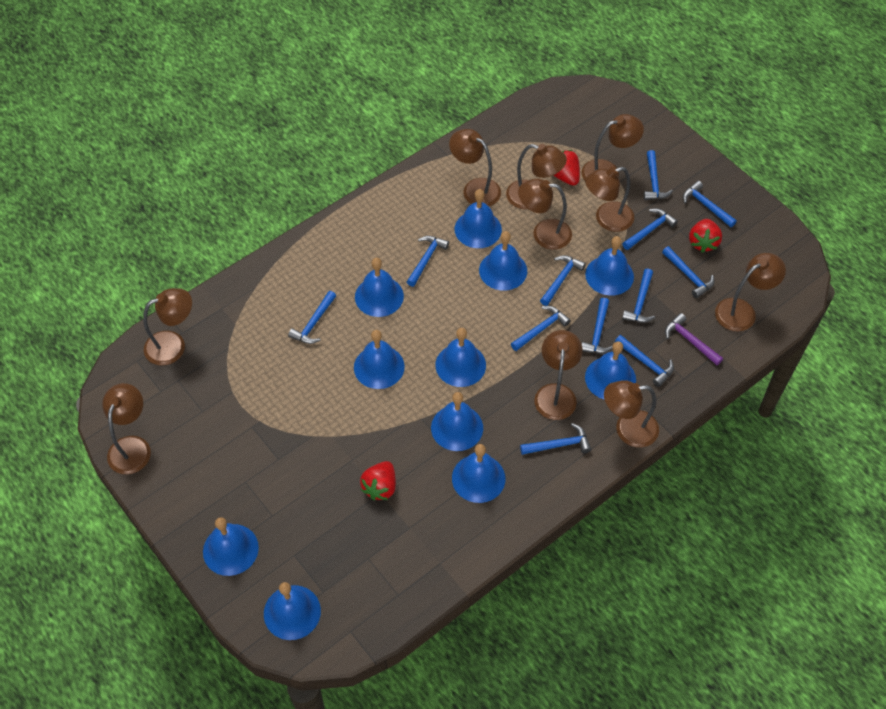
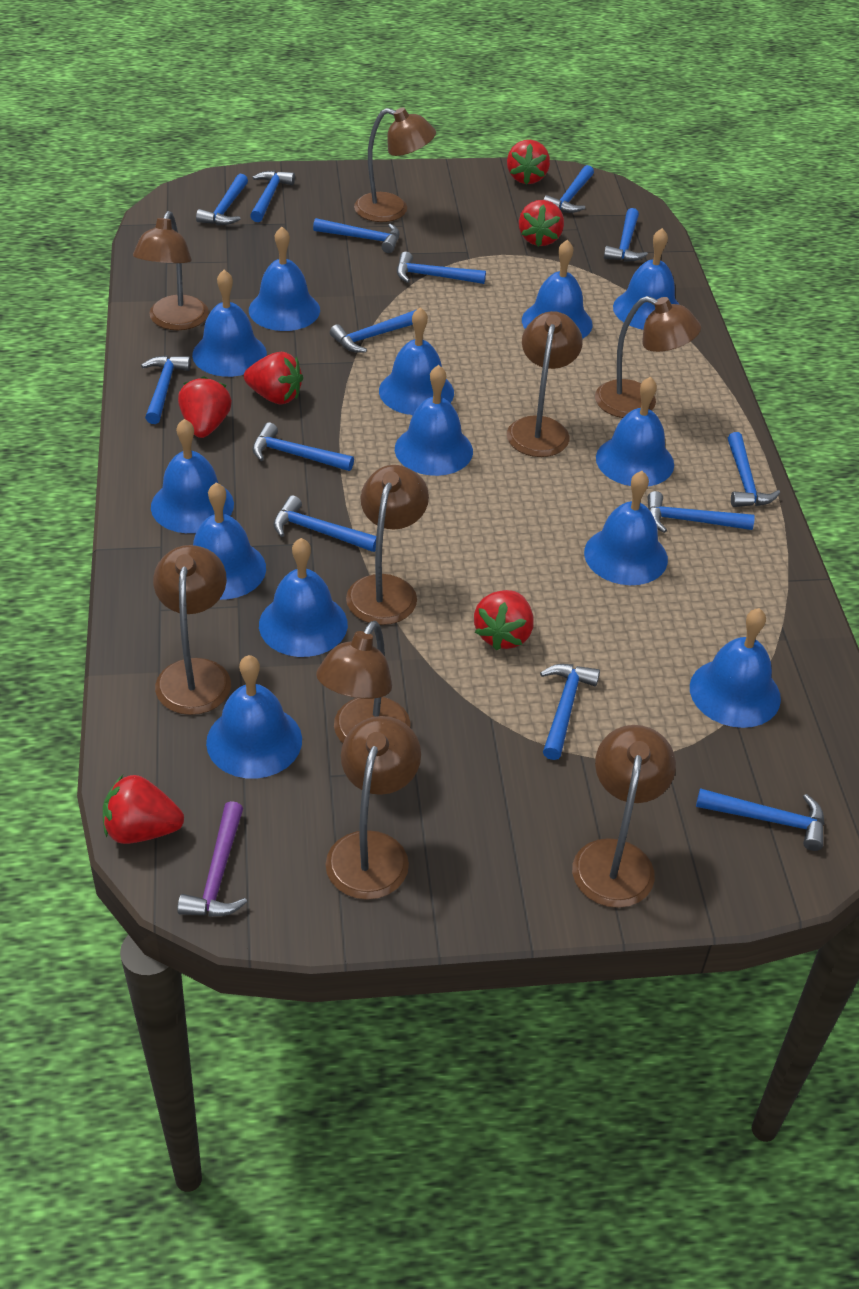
blue bell: [203,517,259,576] [264,582,321,640] [354,330,405,389] [355,258,404,317] [431,392,483,451] [435,328,486,387] [452,444,505,503] [455,189,502,248] [479,231,527,291] [585,236,634,296] [585,341,636,400] = 11 -> [151,419,234,533] [192,270,267,377] [193,482,266,600] [206,655,302,779] [249,227,320,331] [259,538,348,657] [379,307,454,415] [395,365,473,476] [522,240,593,339] [584,471,668,585] [596,376,674,486] [613,228,680,330] [690,608,781,728] = 13
blue hammer: [288,291,336,344] [407,236,449,287] [511,306,571,351] [520,423,591,455] [540,255,586,306] [582,298,612,354] [615,335,674,387] [622,208,678,250] [622,269,655,323] [644,150,673,200] [662,246,715,298] [683,181,737,227] = 12 -> [141,355,191,424] [196,174,248,225] [250,170,295,222] [253,422,354,471] [273,495,376,552] [313,218,400,253] [330,310,416,353] [397,252,486,284] [540,664,600,760] [544,165,594,213] [604,208,648,262] [647,491,755,533] [696,788,825,851] [728,432,780,507] = 14
brown lamp: [102,383,151,474] [143,288,192,366] [449,129,501,206] [506,144,567,209] [518,179,572,250] [534,330,582,420] [582,114,644,180] [585,167,634,232] [604,380,659,448] [715,253,786,332] = 10 -> [133,211,209,330] [153,545,231,715] [316,621,411,743] [326,716,421,900] [346,465,429,625] [354,107,436,222] [507,311,583,457] [572,725,676,908] [595,296,701,418] = 9
red strawberry: [360,461,396,500] [553,150,580,186] [689,219,722,253] = 3 -> [103,775,184,844] [178,376,232,438] [244,352,303,404] [474,590,534,651] [507,140,550,185] [519,200,564,247] = 6

